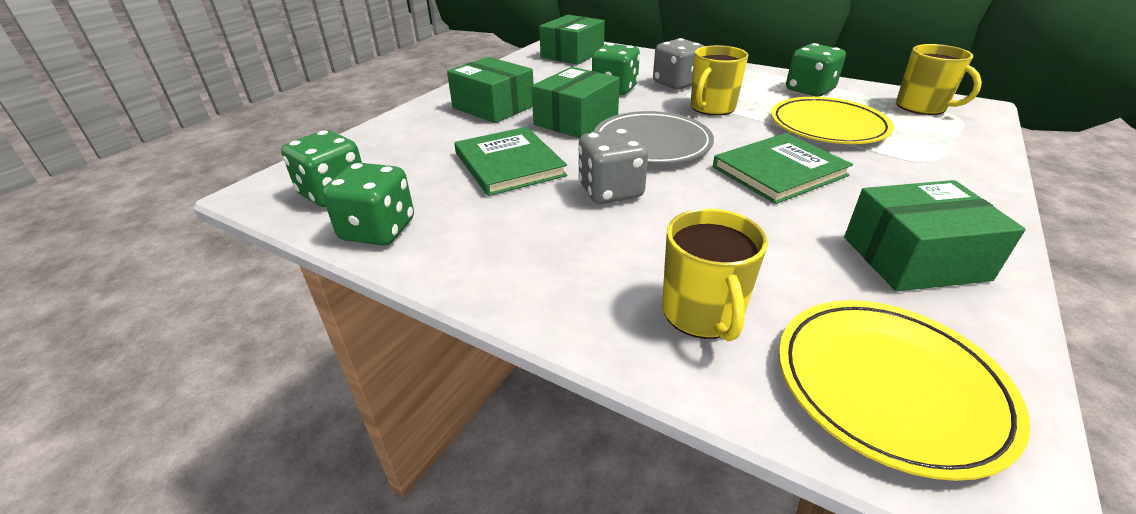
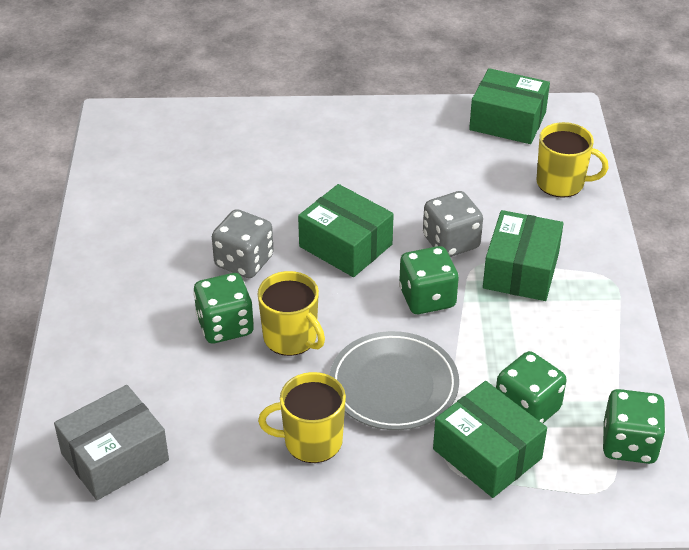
green book: [454,127,567,196] [713,133,853,204] = 2 -> none = 0
grey box: none = 0 -> [54,385,169,500] = 1
yellow plate: [771,97,894,144] [779,300,1030,481] = 2 -> none = 0

